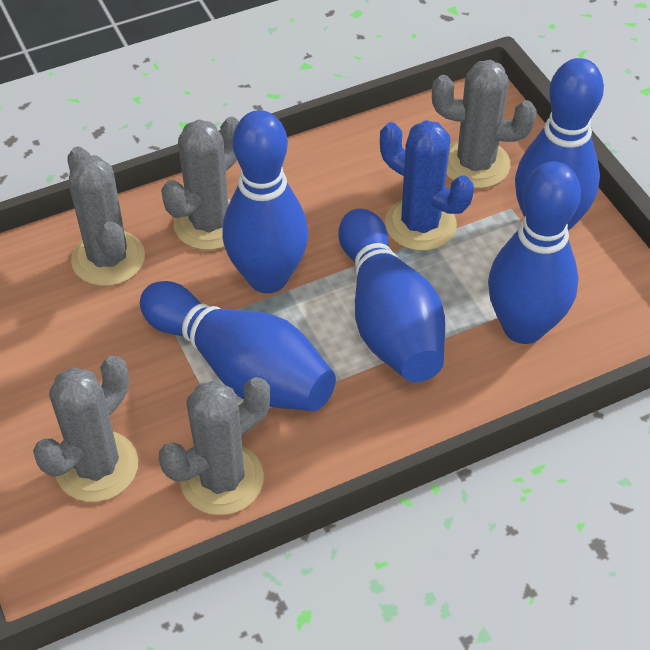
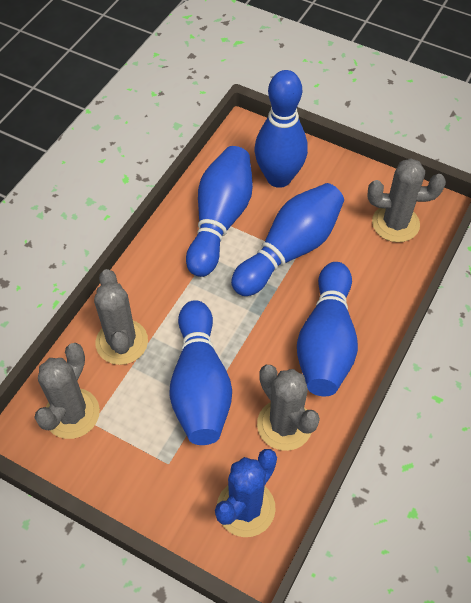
grey cactus: [33,356,138,502] [68,146,145,286] [159,377,270,515] [161,117,239,250] [432,60,537,188] = 5 -> [34,343,100,439] [94,269,148,365] [257,365,320,451] [368,158,446,242] = 4

